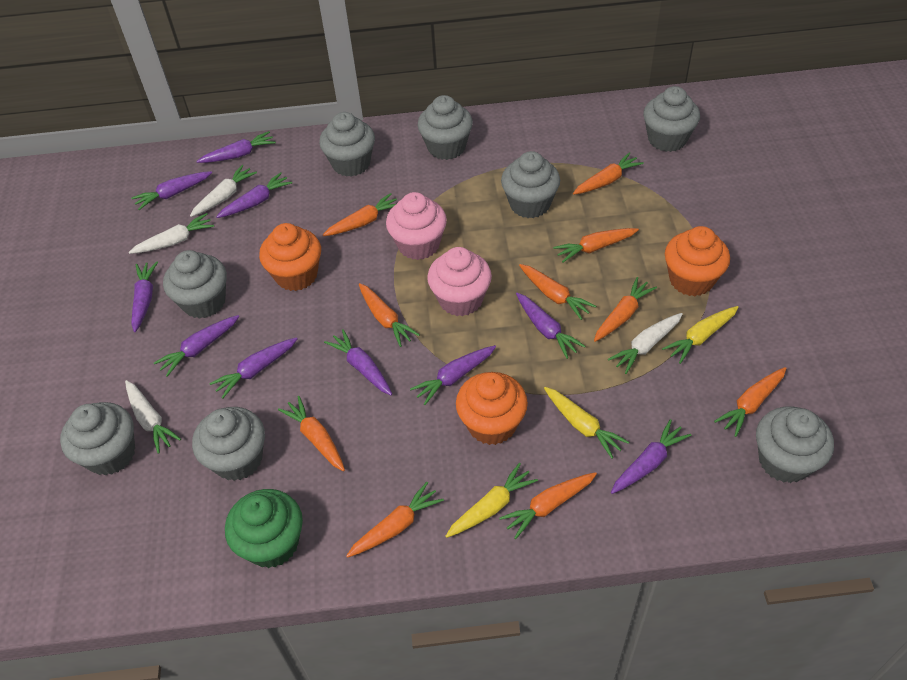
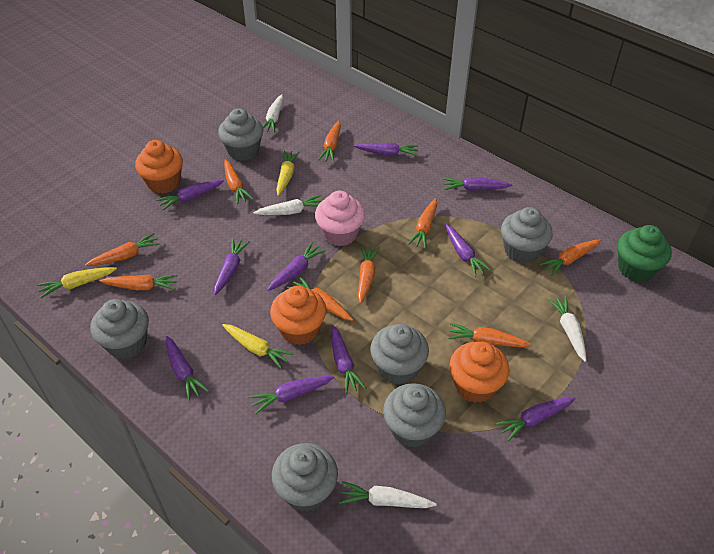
grey cupcake: [60,402,135,476] [163,250,227,319] [192,407,265,481] [319,112,375,177] [418,95,473,160] [501,151,560,218] [643,86,700,152] [756,406,834,483] = 8 -> [91,299,149,359] [218,109,263,161] [272,443,338,512] [370,324,429,385] [383,383,446,448] [501,207,553,264] = 6
orange carrot: [278,396,345,471] [323,193,397,236] [346,482,444,558] [359,283,420,347] [499,472,597,539] [519,264,596,320] [553,228,639,263] [573,152,644,195] [594,277,657,342] [714,367,786,437] = 10 -> [85,233,161,266] [99,275,178,290] [224,159,253,204] [287,276,353,321] [318,121,341,162] [358,245,380,304] [408,198,437,249] [448,323,532,347] [539,239,601,276] = 9
pink cupcake: [386,192,447,260] [427,247,492,316] = 2 -> [315,191,365,246] = 1

